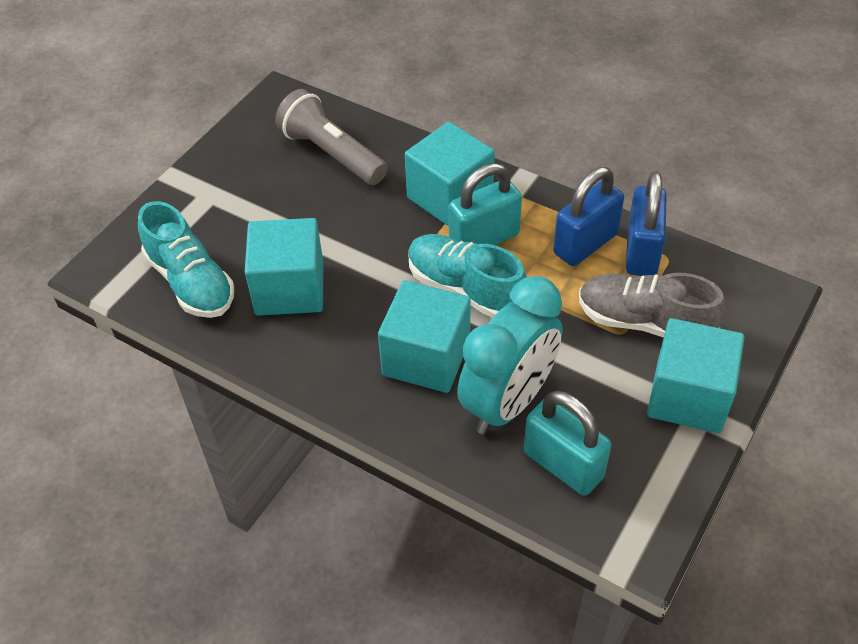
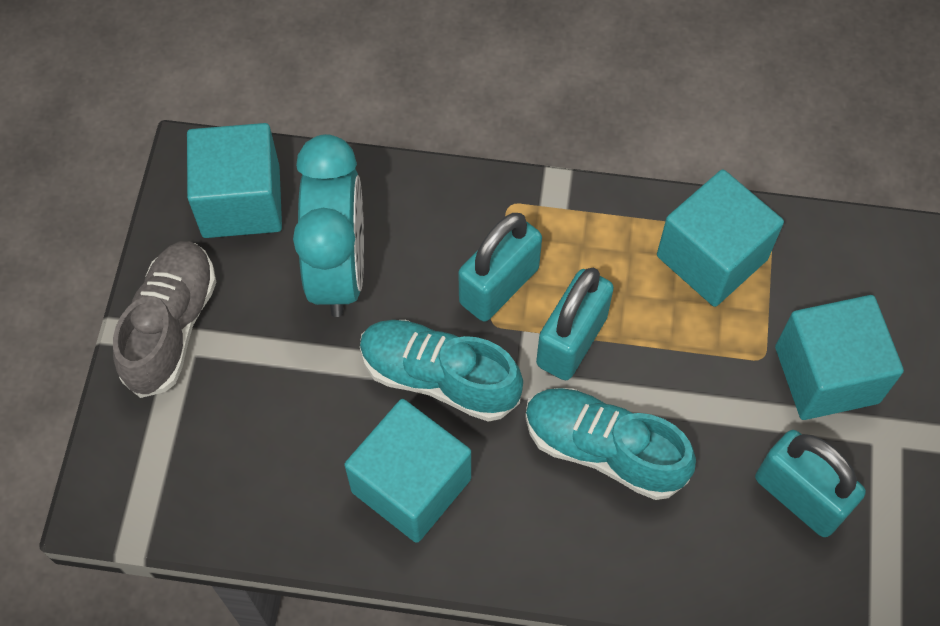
blue padlock: [553,167,624,266] [626,171,667,276] = 2 -> none = 0
grey flashlight: [275,89,388,185] = 1 -> none = 0
turquoise padlock: [449,163,522,245] [524,391,611,496] = 2 -> [458,213,542,322] [536,267,614,380] [755,430,866,537] = 3

